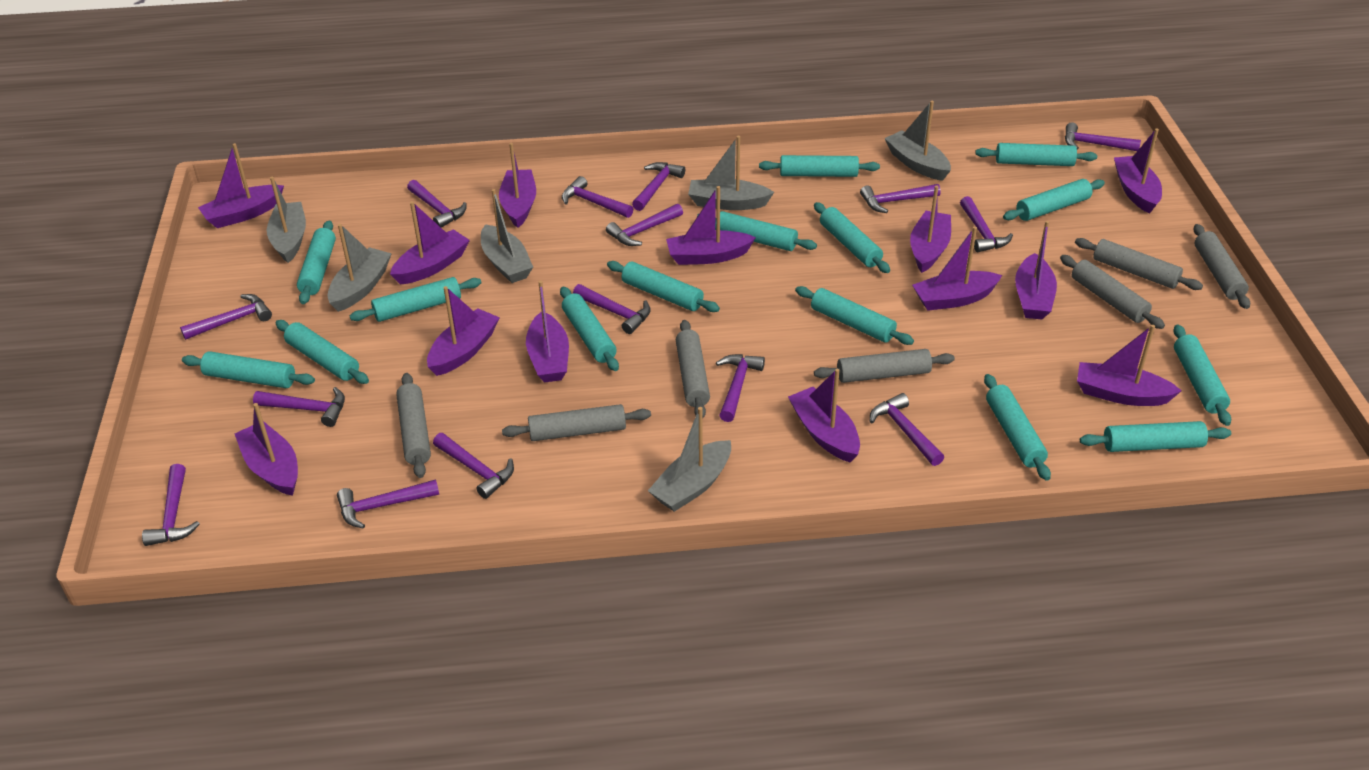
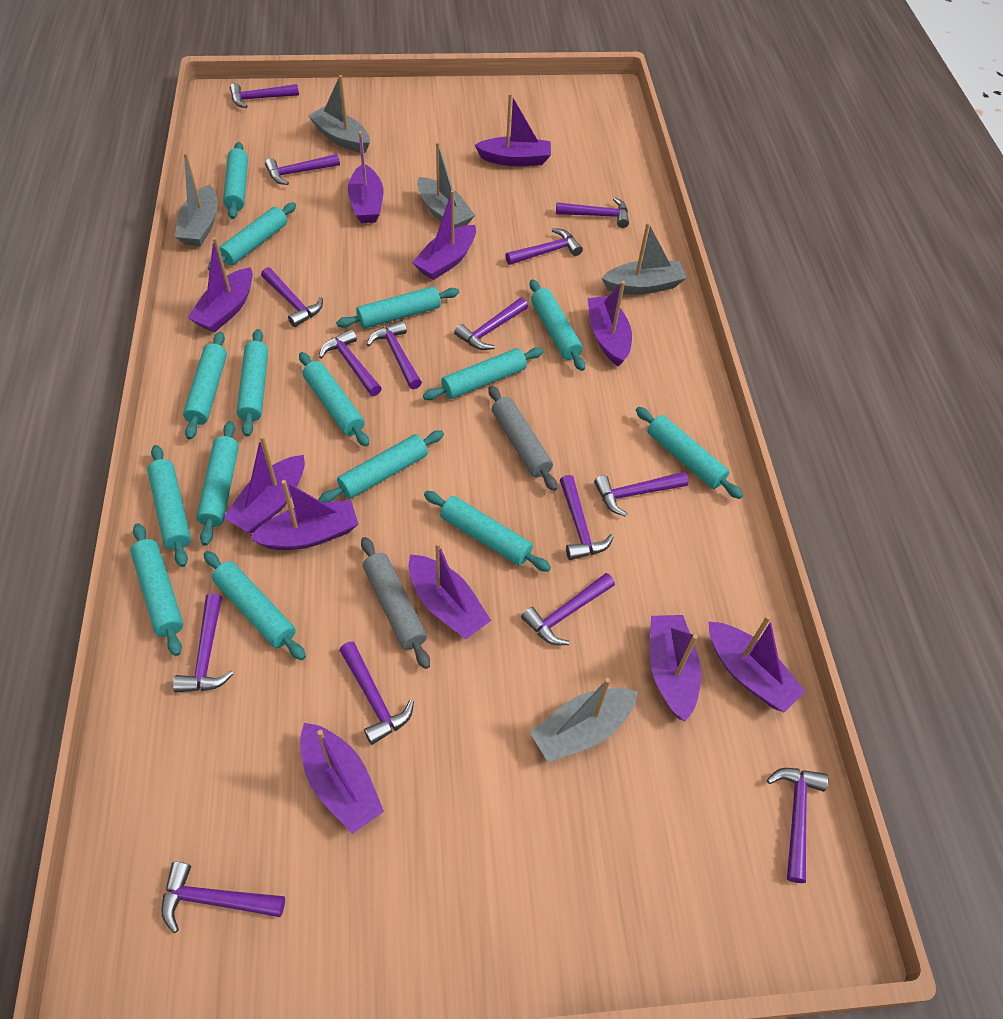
grey boat: [267,176,306,263] [327,224,392,312] [481,189,533,283] [648,407,731,512] [688,136,774,210] [884,101,951,181] = 6 -> [175,153,218,247] [308,75,370,153] [417,142,475,228] [530,678,638,762] [602,222,687,295] = 5
grey rolling pin: [396,373,431,478] [502,404,651,441] [676,320,710,418] [814,349,955,383] [1060,255,1165,329] [1075,238,1203,290] [1193,224,1250,309] = 7 -> [361,537,430,669] [489,386,557,491] = 2
purple boat: [198,143,284,228] [235,403,298,496] [390,201,470,285] [427,286,500,376] [499,143,536,228] [526,280,569,383] [666,186,756,265] [788,369,860,463] [910,186,951,273] [912,227,1002,311] [1015,221,1057,320] [1077,325,1182,406] [1114,129,1162,214] = 13 -> [188,237,253,332] [223,435,305,533] [249,480,358,550] [300,723,384,834] [348,131,383,223] [409,542,491,639] [412,190,476,280] [475,93,551,166] [588,281,632,367] [650,615,701,721] [708,615,806,712] = 11

